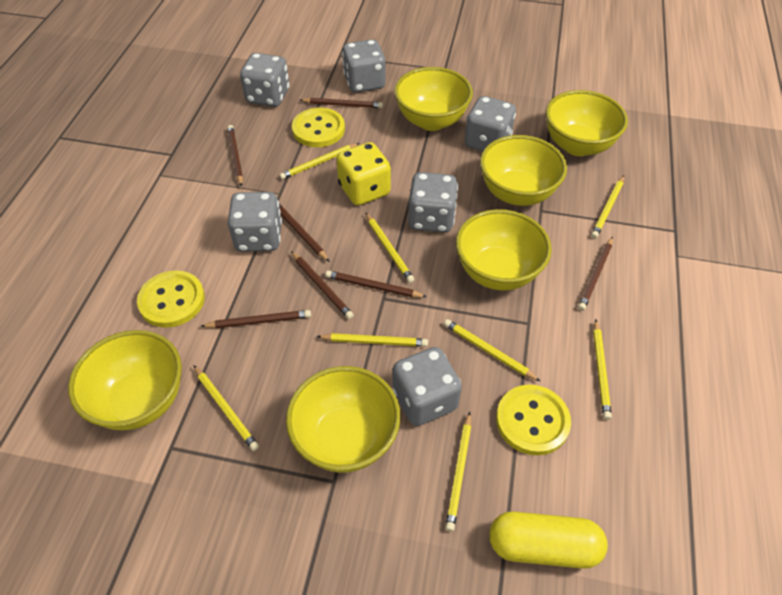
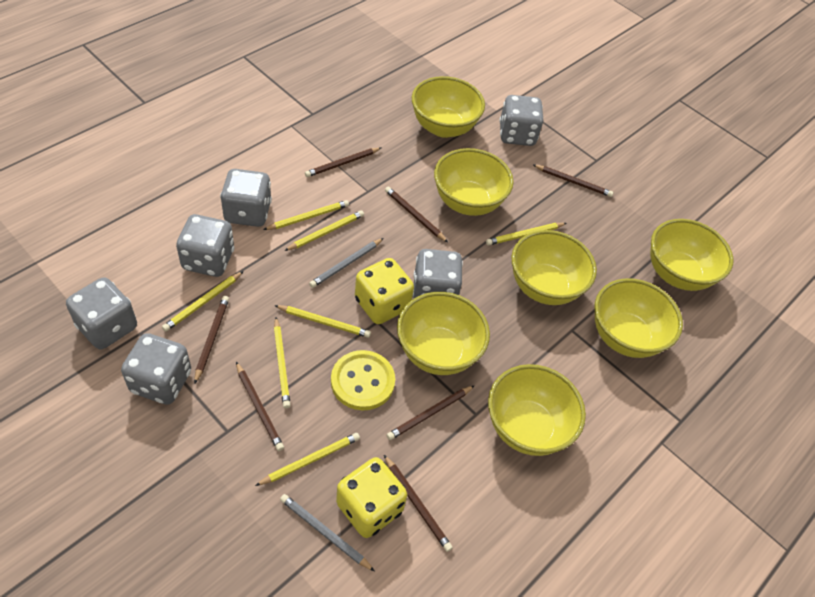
grey pencil: none = 0 -> [280,494,375,572] [309,238,384,288] = 2
yellow bowl: [68,330,182,430] [286,366,401,473] [394,67,473,131] [456,209,552,291] [480,135,567,206] [546,90,628,156] = 6 -> [397,292,490,375] [412,76,485,138] [434,148,514,216] [488,364,586,456] [511,230,597,305] [595,278,683,358] [650,219,733,291] = 7
yellow button: [137,270,205,328] [292,108,345,147] [496,385,571,456] = 3 -> [331,350,395,410] = 1
yellow capsule: [489,512,608,569] = 1 -> none = 0
yellow dice: [336,142,391,206] = 1 -> [336,457,407,538] [355,258,414,324] = 2
yellow pencil: [193,365,259,451] [279,143,360,180] [316,333,428,347] [366,213,414,283] [444,319,540,381] [445,412,471,531] [591,176,624,238] [593,319,612,420] = 8 -> [162,271,244,332] [255,433,360,486] [263,200,349,230] [274,305,371,338] [274,317,291,408] [284,210,364,251] [486,223,566,245] = 7

